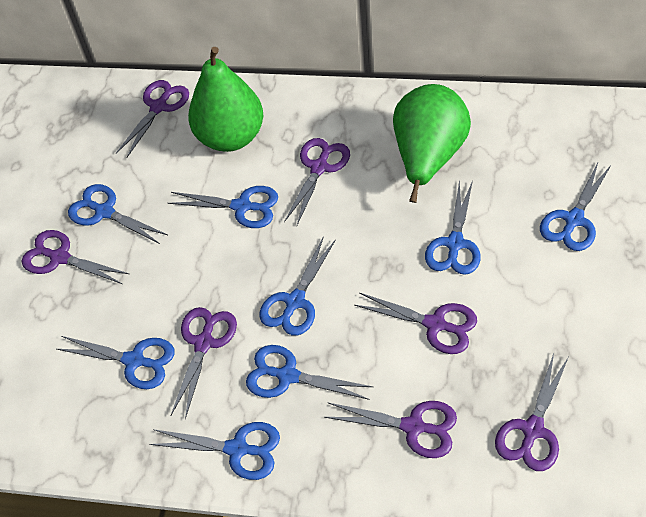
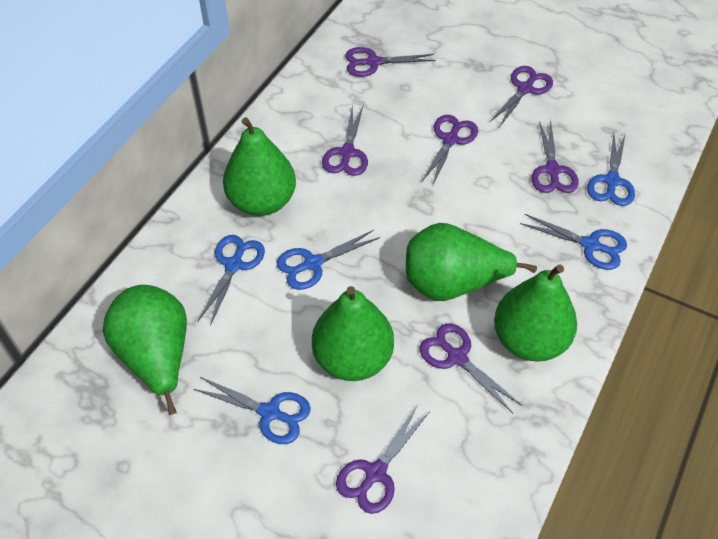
blue scissors: [57,336,174,389] [68,184,168,244] [150,422,280,480] [168,186,278,228] [246,345,373,400] [259,236,336,336] [425,180,481,275] [540,163,612,251] = 8 -> [194,377,311,444] [198,235,265,326] [277,230,380,290] [520,214,627,270] [587,133,635,206] = 5
green pear: [188,47,263,152] [393,84,471,203] = 2 -> [103,285,187,415] [223,117,296,216] [312,286,394,381] [406,223,537,301] [494,264,577,362] = 5

